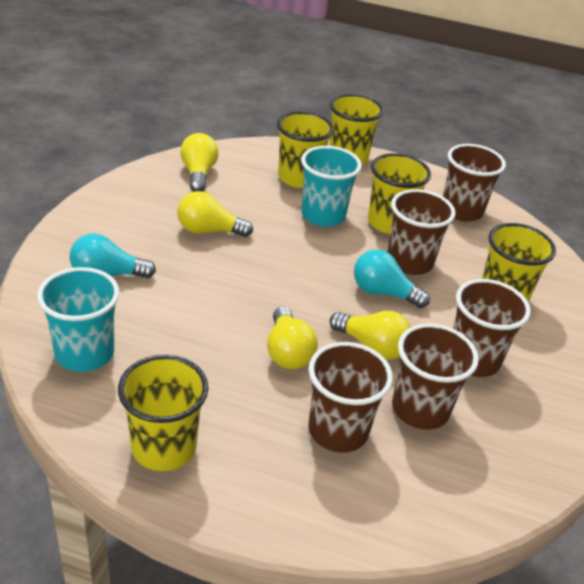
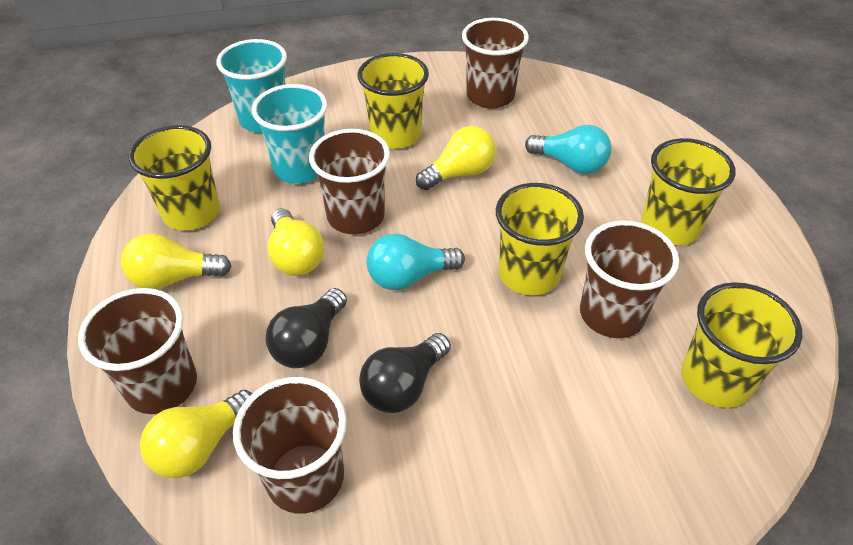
black light bulb: none = 0 -> [266,288,347,368] [359,333,451,413] = 2

